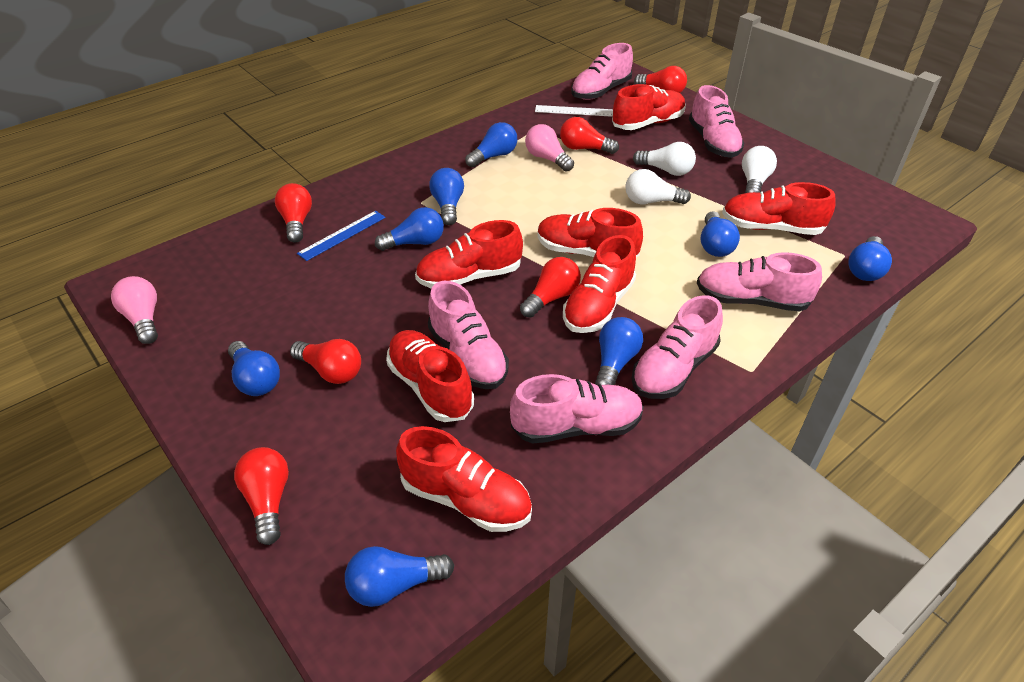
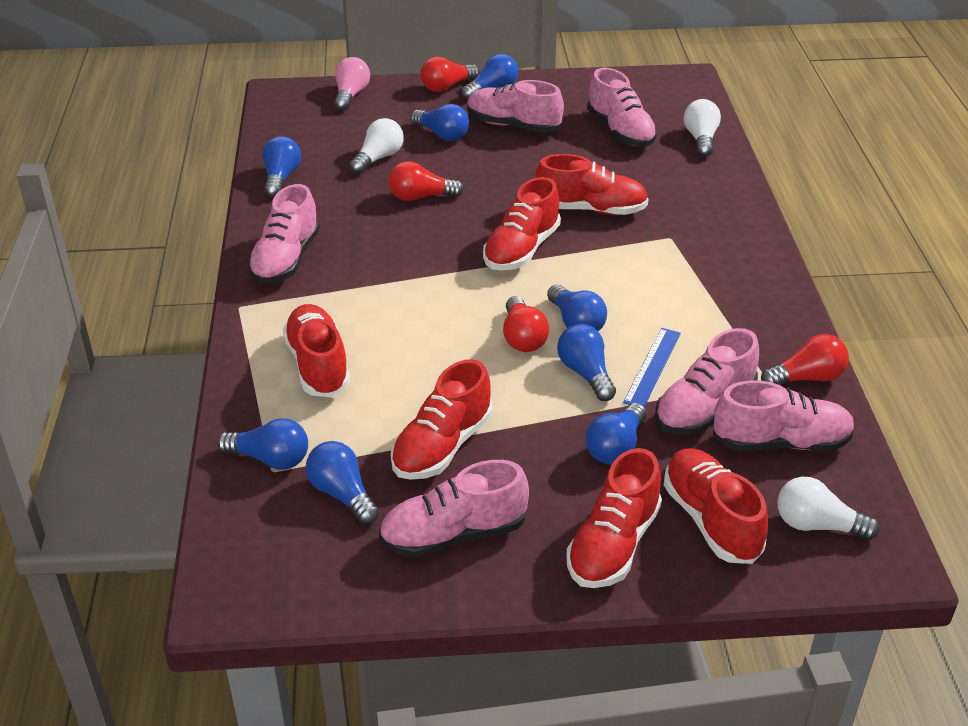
pink light bulb: [111,276,158,344] [525,124,574,172] = 2 -> [334,57,370,111] = 1
red light bulb: [234,447,289,545] [275,183,312,242] [290,339,361,384] [520,257,581,318] [560,117,619,154] [634,66,687,93] = 6 -> [389,161,464,201] [420,56,479,92] [503,296,549,352] [761,334,849,385] = 4
red shoe: [386,330,474,422] [396,426,532,532] [415,220,523,288] [538,208,643,258] [563,235,636,333] [612,84,686,130] [722,182,836,235] = 7 -> [283,304,350,397] [391,359,492,480] [483,177,561,271] [535,154,649,215] [566,448,662,588] [664,448,768,564] = 6
white ruler: [535,105,613,117] = 1 -> none = 0

